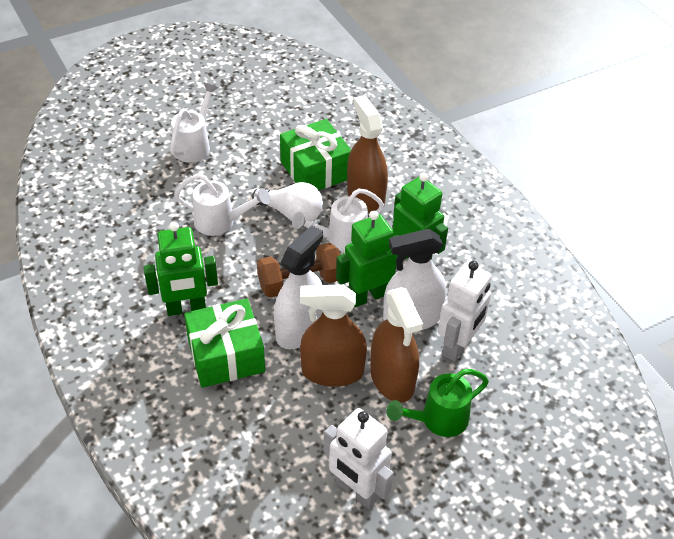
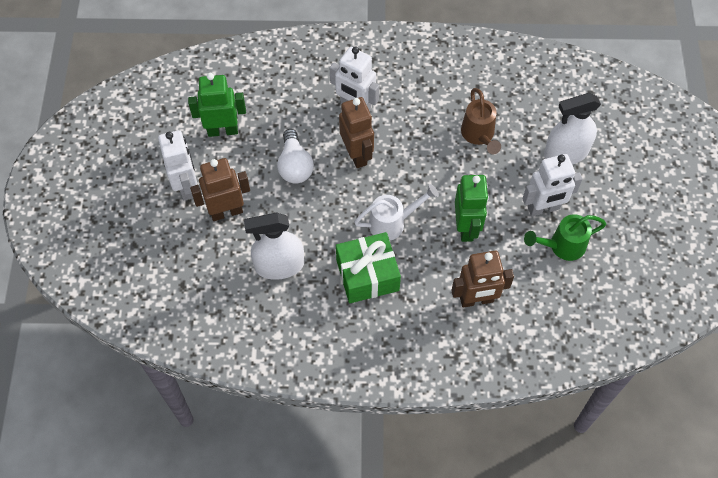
brown dumbbell: [257,243,340,298] = 1 -> none = 0
brown robot: none = 0 -> [190,158,250,221] [339,97,374,168] [451,251,514,308] = 3
brown spray bottle: [300,284,367,387] [347,95,388,213] [370,287,423,403] = 3 -> none = 0
brown watering can: none = 0 -> [461,88,501,154] = 1
green gift: [184,298,265,388] [280,119,351,190] = 2 -> [336,232,401,303] = 1
green robot: [144,222,218,316] [336,211,399,307] [393,173,448,260] = 3 -> [188,73,246,137] [455,175,489,242] = 2
white robot: [324,408,394,509] [438,261,492,361] = 2 -> [158,130,197,200] [330,47,379,111] [522,154,583,216] = 3
white watering can: [170,83,218,163] [174,174,270,236] [292,188,384,252] = 3 -> [354,184,439,241] = 1

